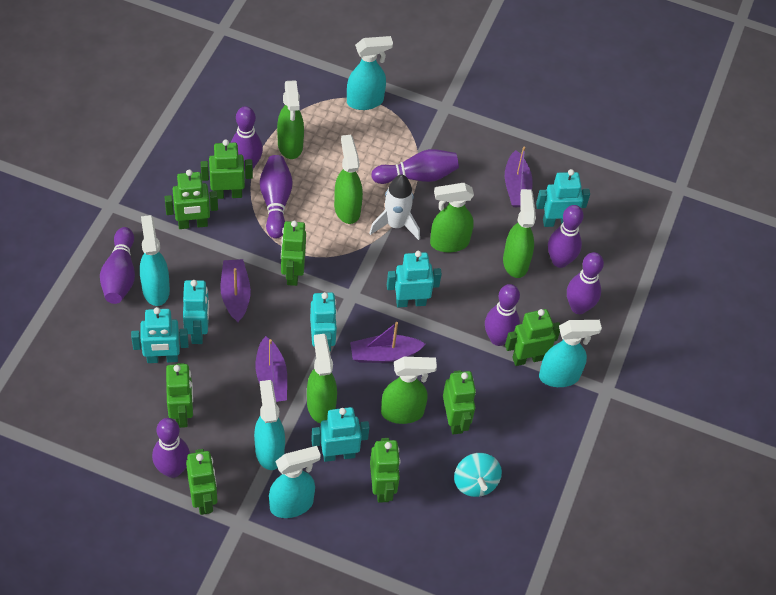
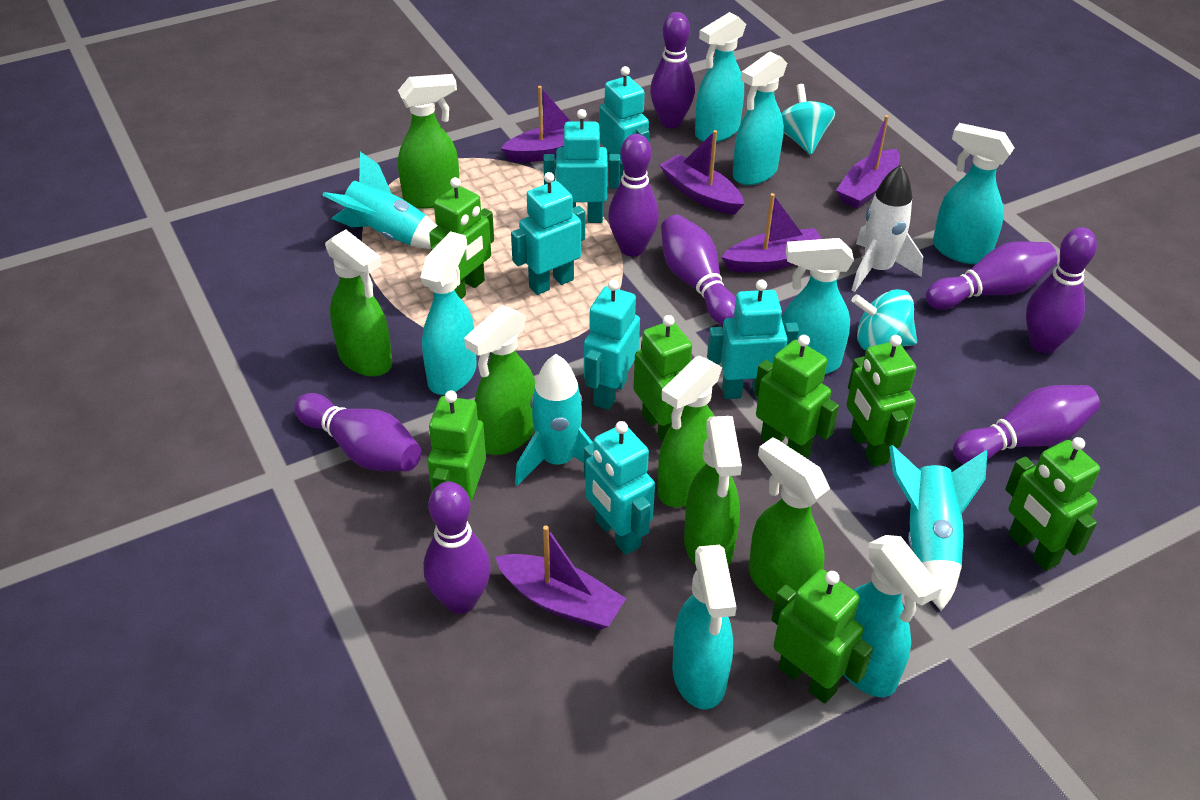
green robot: [165,169,218,229] [166,363,193,428] [186,449,218,515] [201,139,253,199] [281,220,306,286] [370,438,401,503] [443,370,476,434] [505,309,560,366] = 8 -> [428,391,486,502] [429,177,494,299] [633,315,692,442] [754,335,839,458] [771,569,873,704] [846,335,917,467] [1005,437,1100,571] = 7
purple boat: [221,259,251,322] [255,336,287,402] [350,322,426,363] [505,147,533,207] = 4 -> [495,526,626,630] [500,86,588,162] [660,130,744,215] [721,193,822,272] [836,115,900,209] = 5
turquoise rocket: none = 0 -> [322,152,437,249] [515,354,593,486] [889,445,987,611] = 3
turquoise spinning top: [454,453,502,497] = 1 -> [781,84,835,155] [852,289,917,350] = 2
turquoise spray bottle: [140,215,170,306] [254,380,285,470] [269,446,321,518] [347,36,393,110] [539,320,602,387] = 5 -> [420,231,477,395] [672,545,736,709] [695,12,746,142] [733,51,787,185] [782,238,854,374] [844,535,942,697] [933,123,1014,264] = 7

